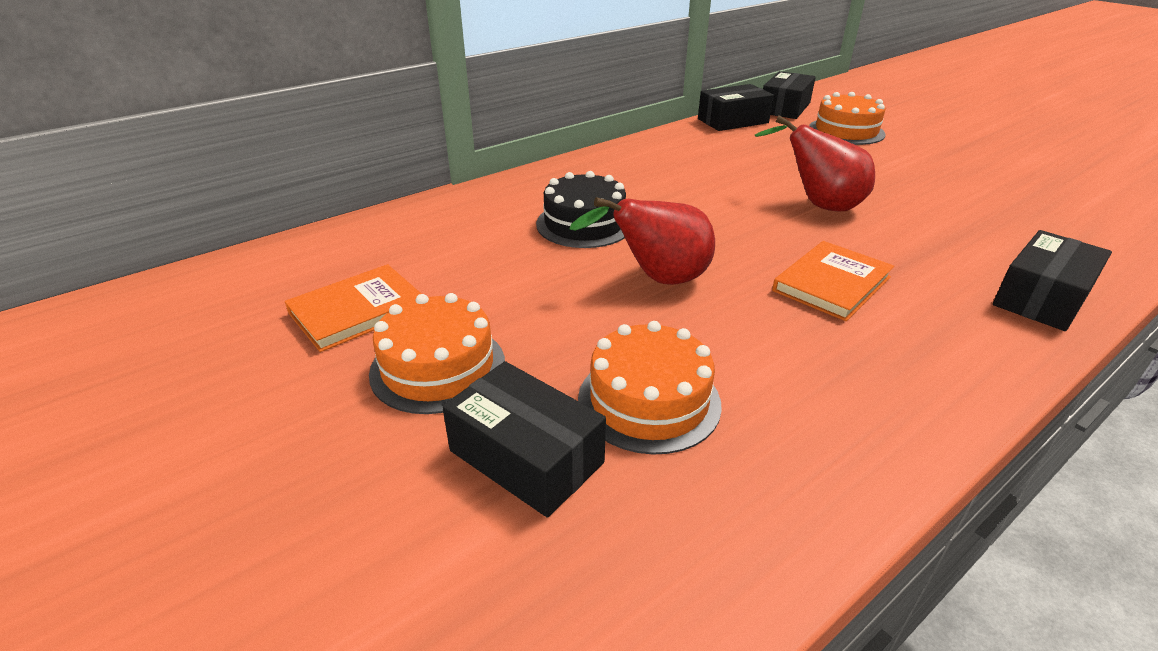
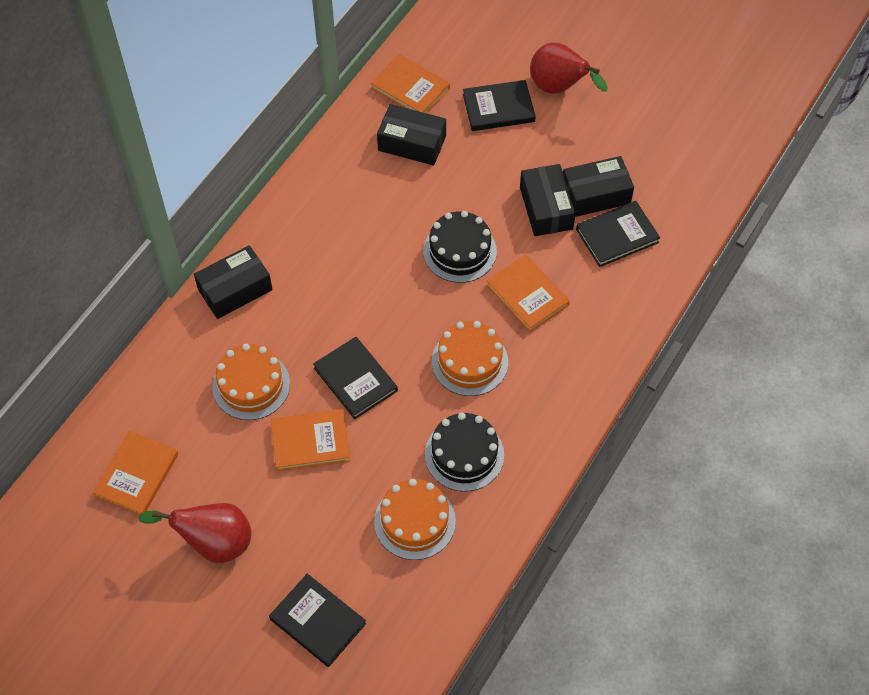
black book: none = 0 -> [269,574,366,667] [313,337,398,419] [463,80,536,131] [576,201,660,267] = 4
black cake: [536,171,626,248] = 1 -> [423,211,497,283] [425,412,504,492] = 2
orange book: [285,264,421,352] [772,241,894,321] = 2 -> [93,431,178,515] [271,409,350,472] [371,54,450,113] [486,254,570,332] = 4

